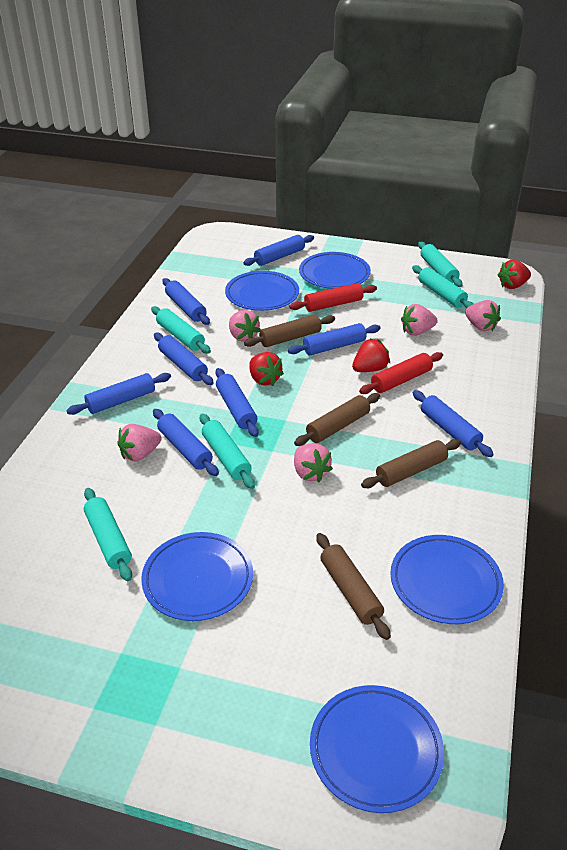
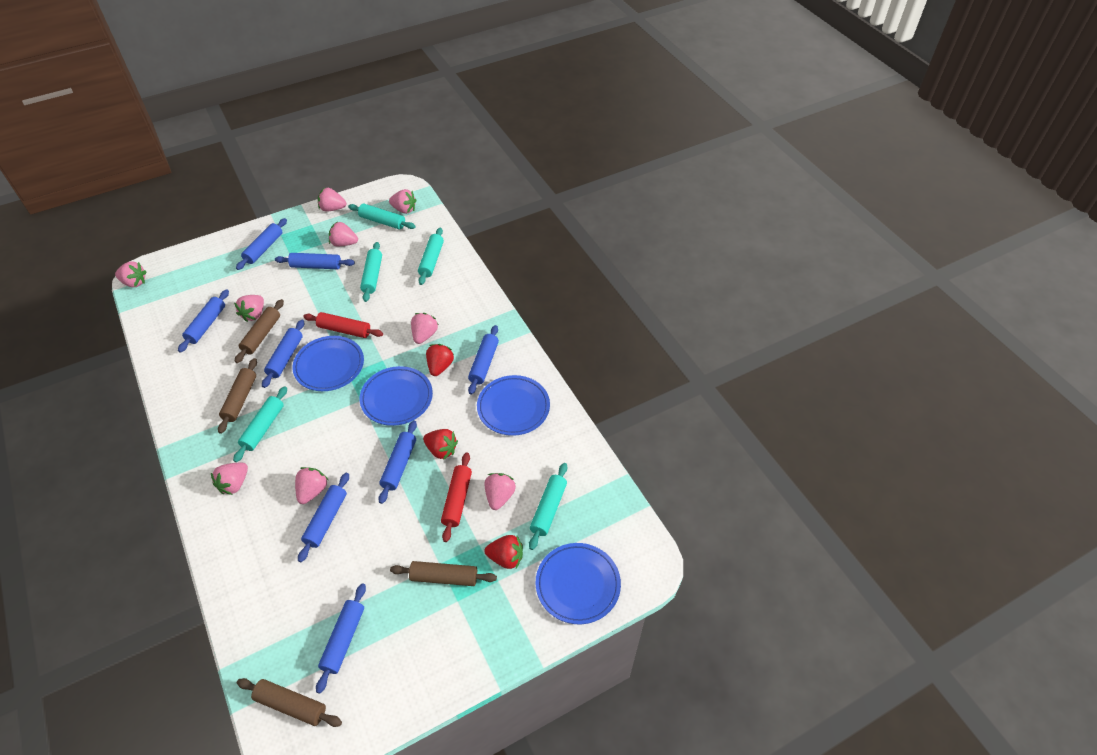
blue plate: [141,532,253,621] [225,271,299,311] [299,252,371,289] [310,685,444,813] [390,535,504,624] = 5 -> [292,336,364,391] [359,366,433,426] [477,375,550,436] [536,543,621,624] = 4
pink strawberry: [117,424,162,462] [229,310,261,342] [294,443,333,482] [401,304,438,336] [465,300,501,331] = 5 -> [115,262,147,287] [211,463,248,495] [234,295,264,322] [295,467,328,504] [318,188,346,212] [329,221,358,246] [389,189,416,214] [411,313,438,344] [485,473,516,510] = 9

